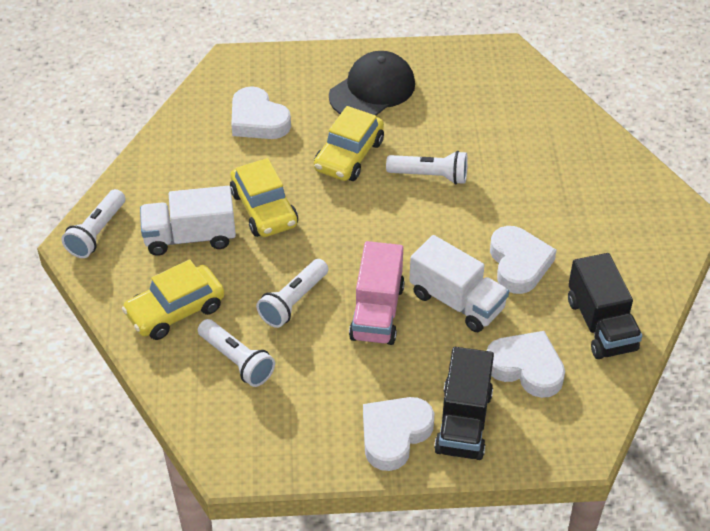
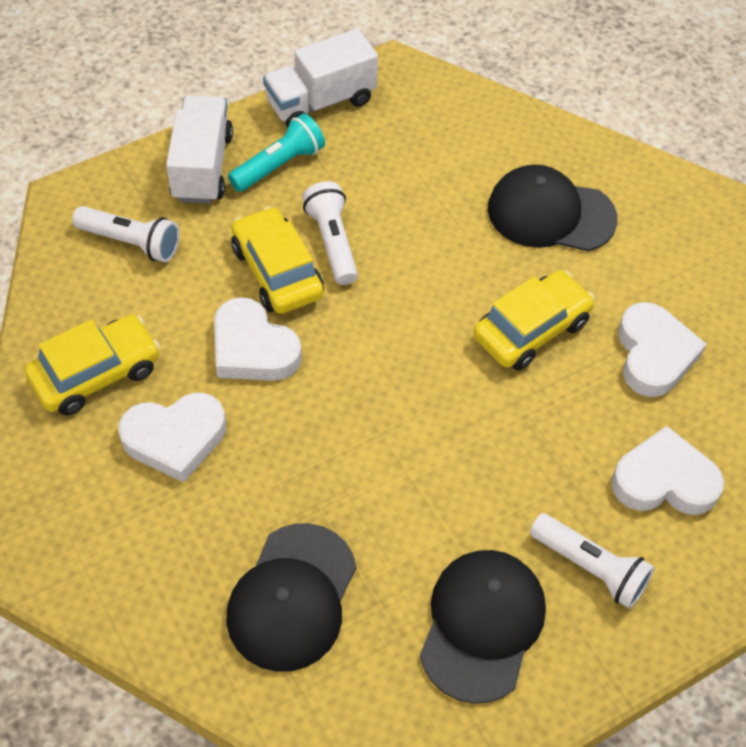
black cap: [329,51,415,116] = 1 -> [226,523,356,672] [420,550,546,704] [488,164,618,251] = 3
black truck: [434,347,494,460] [568,253,642,359] = 2 -> none = 0
pink truck: [349,241,405,345] = 1 -> none = 0
turquoise flashlight: none = 0 -> [228,113,325,192] = 1
white flashlight: [62,189,125,258] [198,319,275,387] [256,259,328,328] [386,151,468,184] = 4 -> [72,206,180,262] [302,181,358,285] [530,513,655,609] = 3

